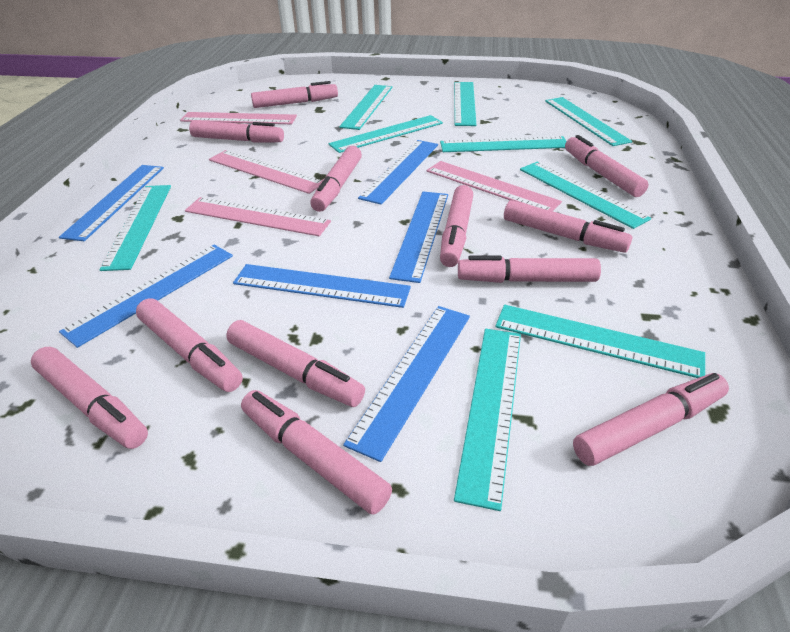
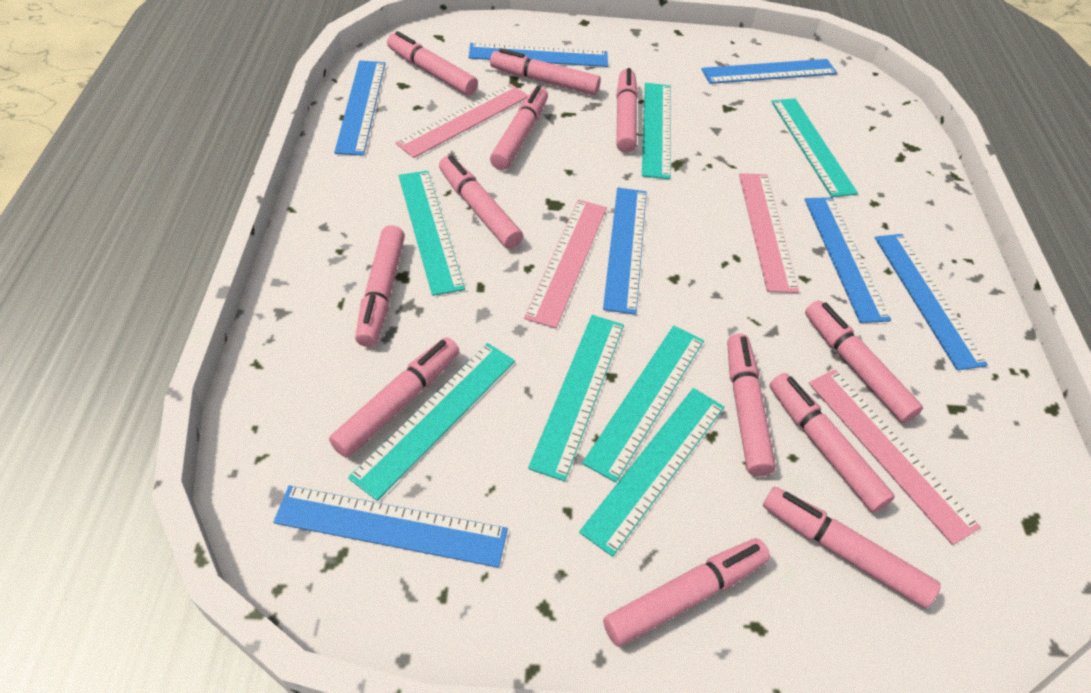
blue ruler: [59,165,164,241] [59,245,233,348] [233,264,411,308] [343,306,470,462] [358,140,438,204] [389,192,448,283] = 6 -> [273,486,508,568] [334,61,386,156] [469,43,608,67] [603,188,647,315] [701,59,837,84] [804,197,891,323] [875,234,988,370] = 7
turquoise ruler: [99,185,171,271] [328,115,443,153] [339,85,393,130] [440,136,567,152] [454,82,476,126] [454,329,521,511] [495,305,705,378] [520,162,651,229] [545,97,632,146] = 9 -> [348,343,515,501] [399,171,465,296] [528,315,624,481] [579,388,724,557] [582,326,704,482] [642,83,671,180] [771,98,858,197] = 7

